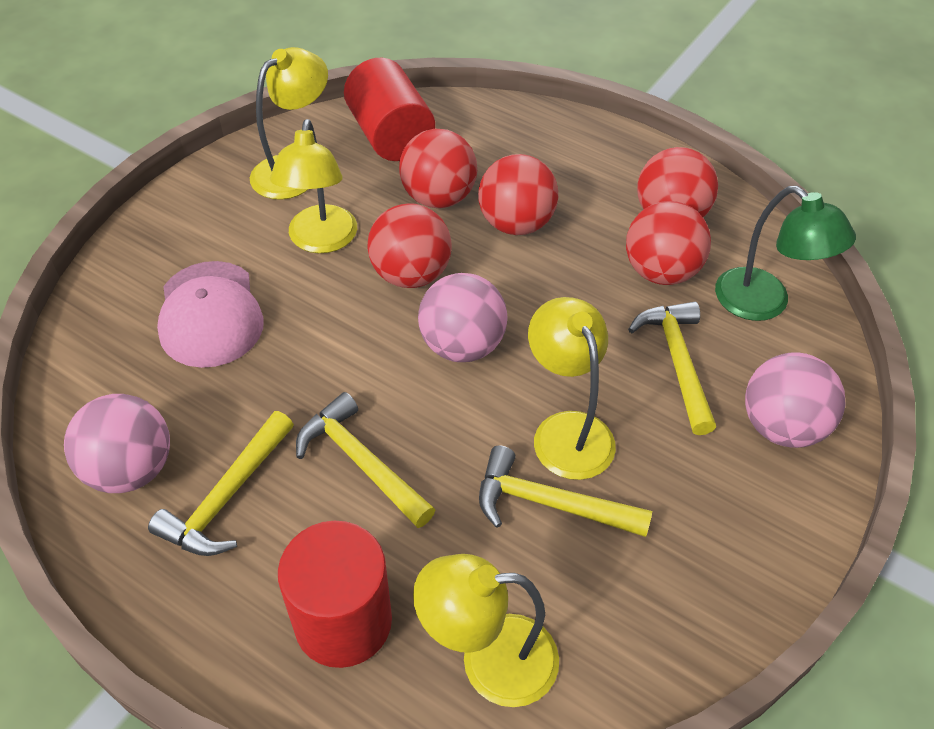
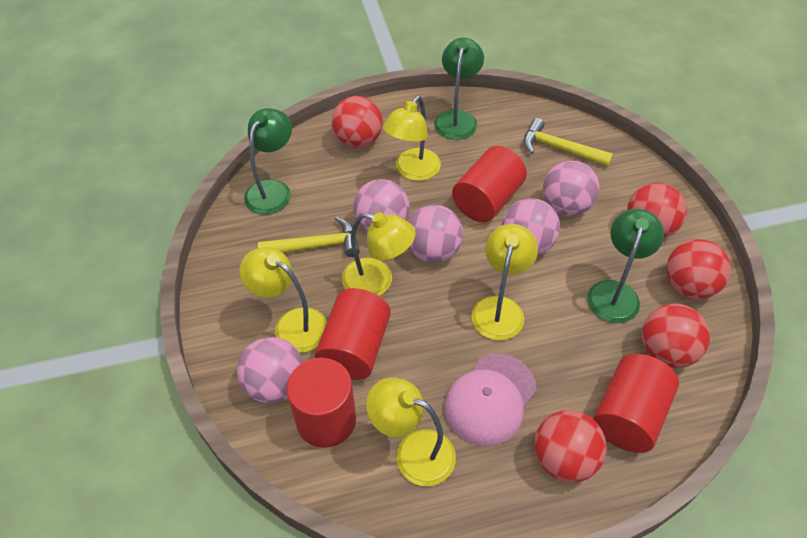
green lamp: [715,186,856,321] = 1 -> [244,108,292,214] [434,38,484,140] [587,209,664,323] = 3
pink ball: [64,394,170,493] [418,273,508,362] [745,352,846,448] = 3 -> [237,337,303,404] [353,179,410,231] [408,205,463,263] [502,198,560,255] [543,161,599,216] = 5
red cylinder: [278,521,392,668] [344,58,435,161] = 2 -> [287,358,356,448] [315,288,391,380] [452,146,527,222] [593,354,679,453] = 4
yellow hammer: [148,411,294,556] [296,392,435,528] [479,445,652,537] [628,302,716,435] = 4 -> [258,216,360,257] [523,118,613,166] = 2
yellow lamp: [250,47,328,200] [270,119,357,253] [413,554,559,707] [528,297,616,480] = 4 -> [239,247,327,353] [342,212,416,296] [366,378,456,486] [383,96,441,181] [471,224,538,340] = 5

